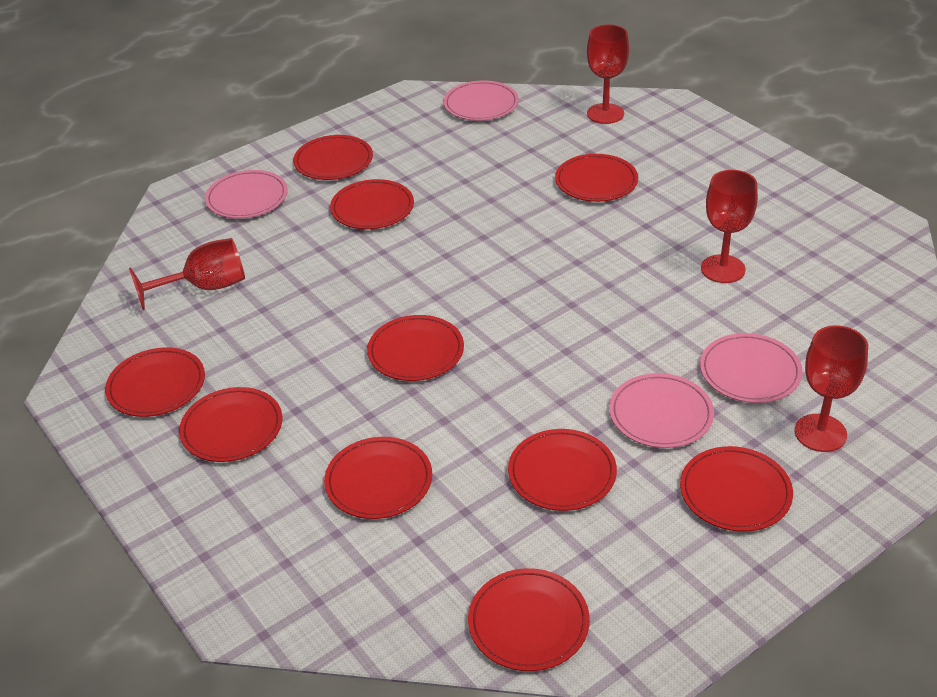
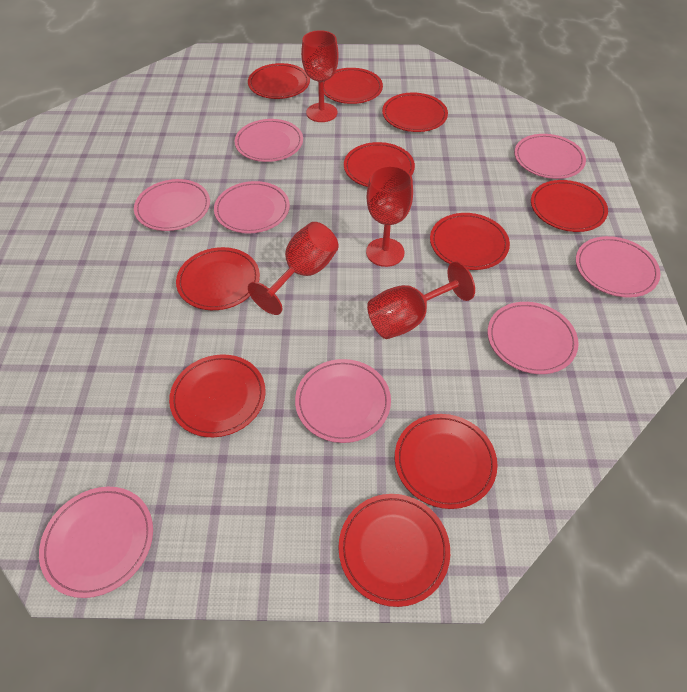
pink plate: [205,170,288,219] [443,80,519,121] [609,373,714,448] [700,333,803,403] = 4 -> [39,487,153,598] [134,179,210,231] [214,181,290,234] [235,119,303,162] [295,359,391,443] [488,302,579,374] [514,134,586,179] [576,236,661,298] = 8

